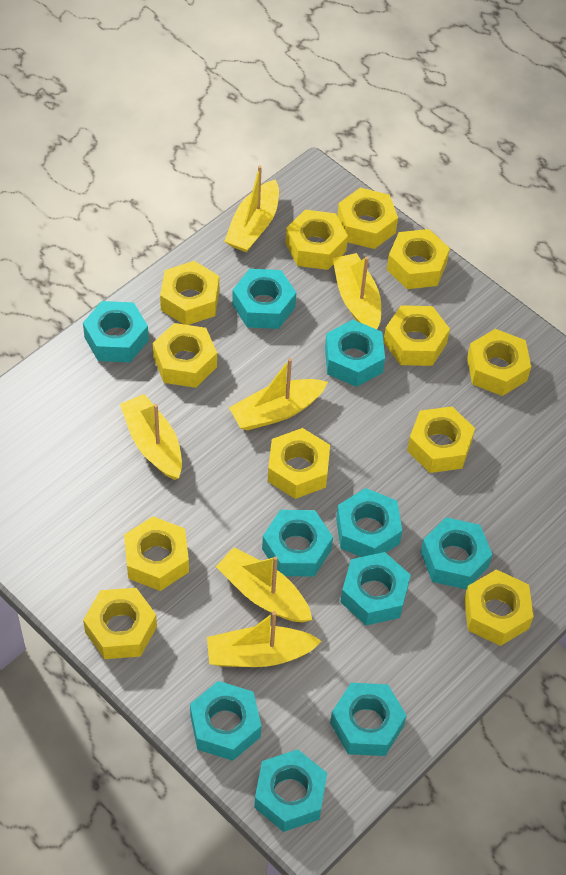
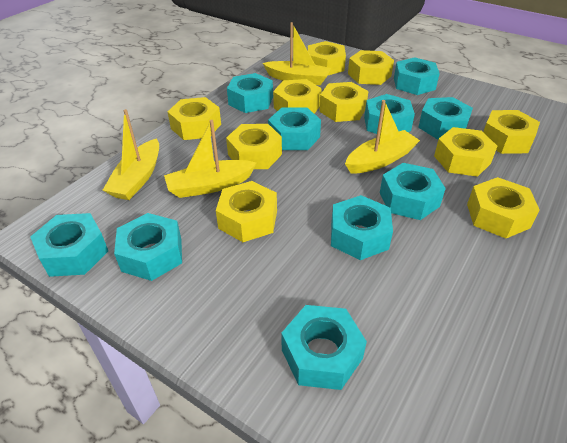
yellow boat: [120,394,182,480] [207,611,322,667] [216,547,312,622] [224,166,279,252] [229,358,328,431] [333,253,381,329] = 6 -> [102,109,159,200] [164,120,257,198] [263,22,331,85] [345,100,420,173] = 4
yellow nut: [83,588,157,659] [124,517,189,591] [153,323,217,388] [160,261,219,325] [268,428,330,499] [285,210,348,270] [337,188,398,249] [384,305,450,366] [387,229,450,289] [407,407,475,473] [464,569,534,646] [467,329,531,396] = 12 -> [168,97,221,140] [216,181,277,242] [226,124,282,169] [273,79,322,114] [308,41,346,75] [319,82,369,122] [348,50,394,85] [434,127,497,177] [467,177,540,238] [483,110,540,154] = 10

